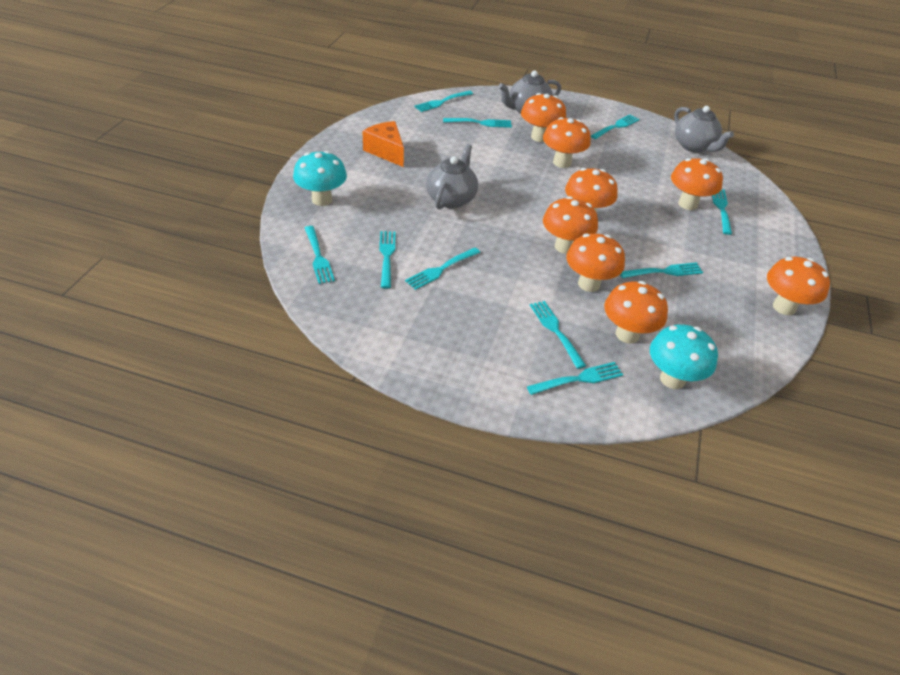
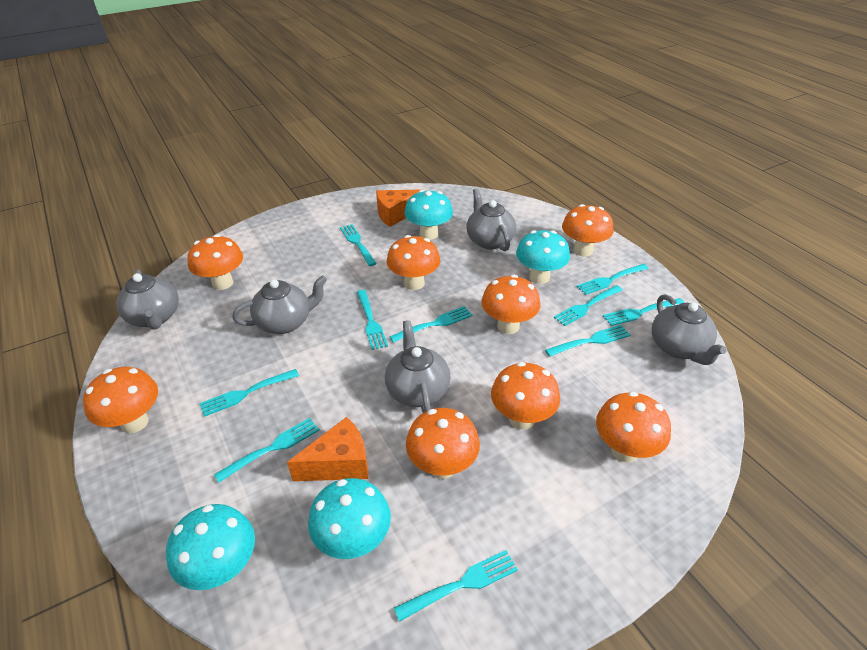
grey teapot: [426,144,478,210] [498,70,561,114] [674,106,734,153] = 3 -> [116,270,179,330] [232,275,327,334] [385,320,451,413] [466,188,516,251] [652,294,727,365] = 5
orange cheese: [363,121,404,167] = 1 -> [287,417,368,481] [376,190,420,227] = 2
turquoise mushroom: [293,151,347,206] [650,324,718,389] = 2 -> [166,504,255,590] [308,478,391,559] [404,190,453,240] [516,230,570,284] = 4

